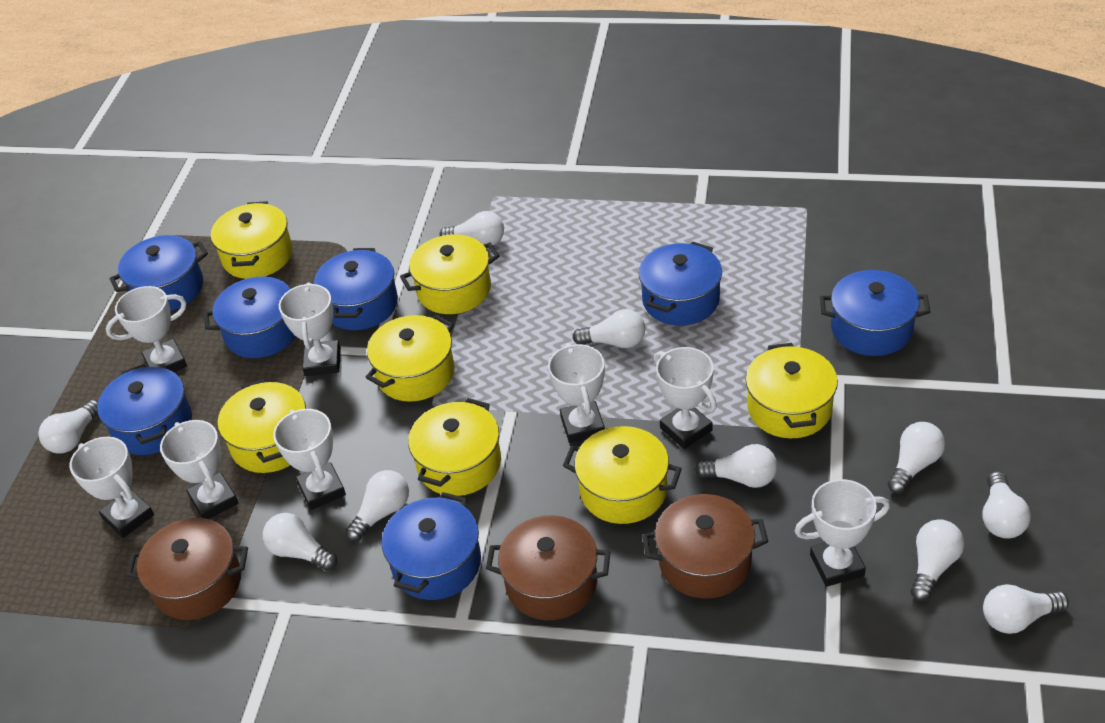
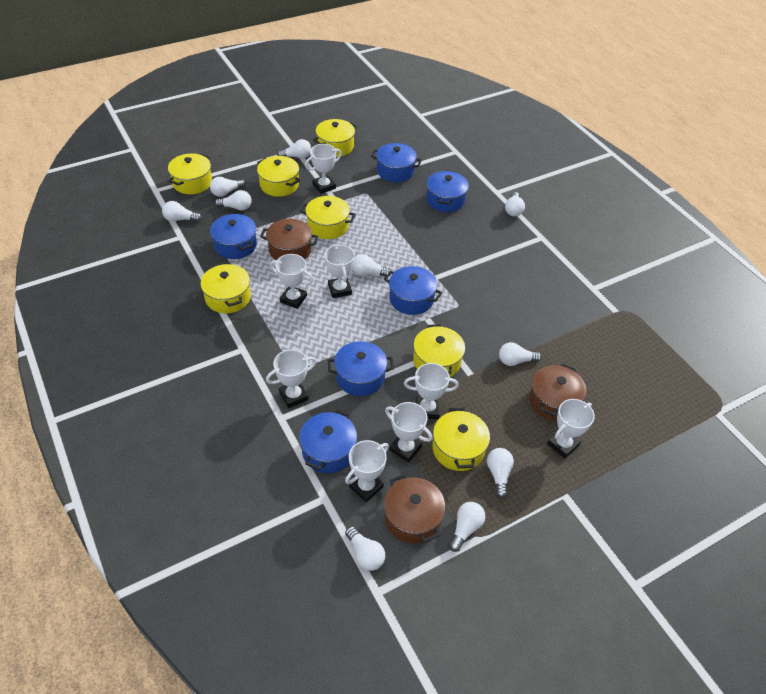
blue pot: [97,364,192,455] [110,235,208,311] [204,276,296,358] [314,248,398,330] [382,492,481,600] [639,242,722,326] [820,270,930,356] = 7 -> [210,214,257,259] [299,409,357,473] [328,341,394,396] [371,143,422,182] [384,266,442,315] [426,170,469,212] = 6

